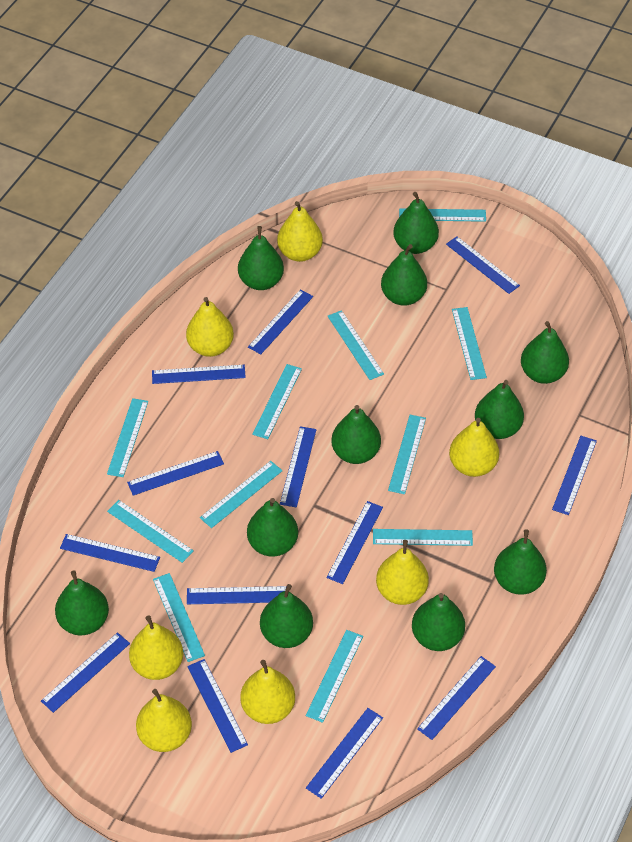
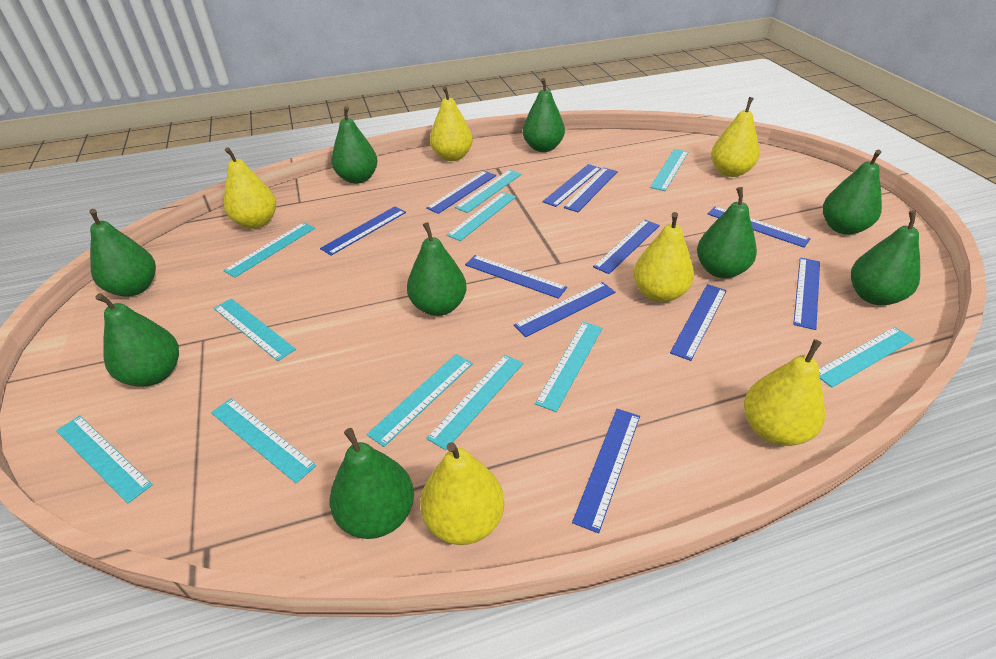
blue ruler: [41,632,130,713] [60,534,160,572] [127,451,224,496] [152,365,246,384] [187,586,287,604] [187,659,248,753] [248,289,313,354] [280,426,316,507] [306,708,383,799] [327,501,383,584] [417,656,496,740] [446,236,520,294] [552,436,597,515] = 13 -> [320,206,406,256] [426,171,496,214] [465,255,567,299] [514,282,615,337] [542,164,601,207] [564,168,618,212] [572,409,640,533] [593,220,660,274] [670,284,727,361] [708,206,811,248] [793,257,820,330] = 11
green pear: [55,570,109,635] [238,226,284,290] [247,498,298,557] [260,584,313,648] [331,405,381,464] [381,244,427,306] [393,192,439,254] [412,593,465,651] [475,380,524,439] [494,529,547,595] [521,321,569,384] = 11 -> [89,209,156,297] [95,293,179,387] [330,428,414,539] [331,106,378,184] [407,222,467,316] [523,78,565,152] [697,187,757,278] [823,150,882,235] [851,210,920,305] = 9
yellow pear: [129,615,183,680] [136,689,192,752] [186,297,234,357] [240,660,295,724] [277,201,323,262] [376,540,429,605] [449,418,499,477] = 7 -> [223,147,276,229] [420,442,504,545] [430,86,473,161] [633,212,694,302] [711,97,759,177] [744,339,825,446] = 6

